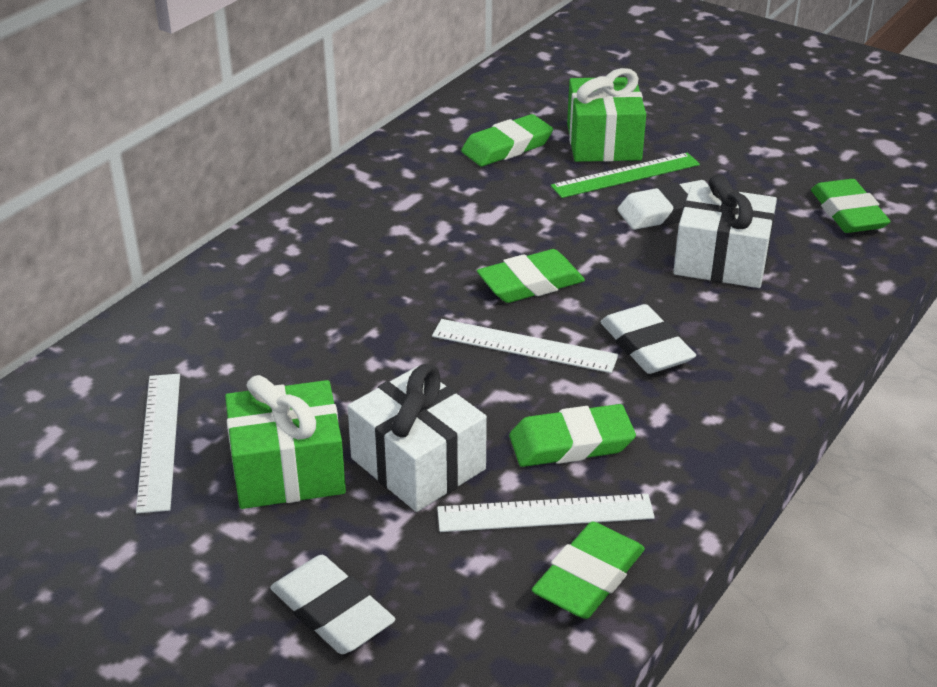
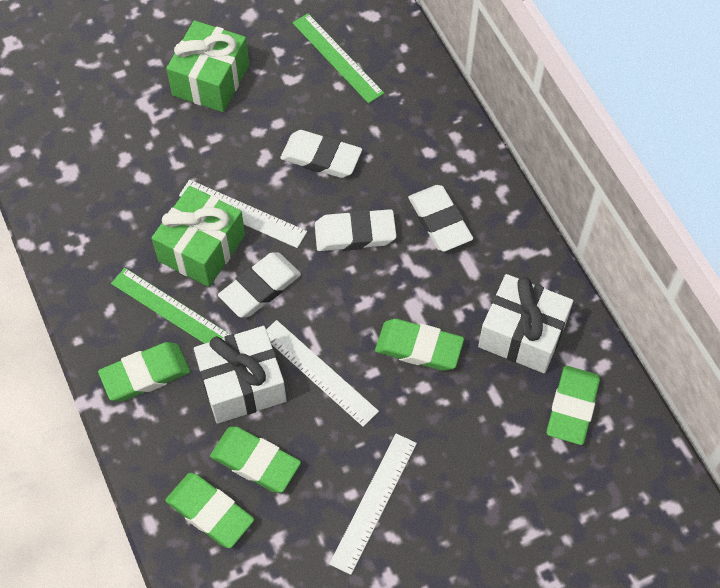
green ruler: [551,153,700,198] = 1 -> [111,268,231,344] [293,13,384,103] = 2
white eraser: [270,555,395,654] [600,304,696,374] [617,180,710,230] = 3 -> [218,252,301,318] [280,130,362,178] [315,209,396,251] [408,185,473,252] = 4

